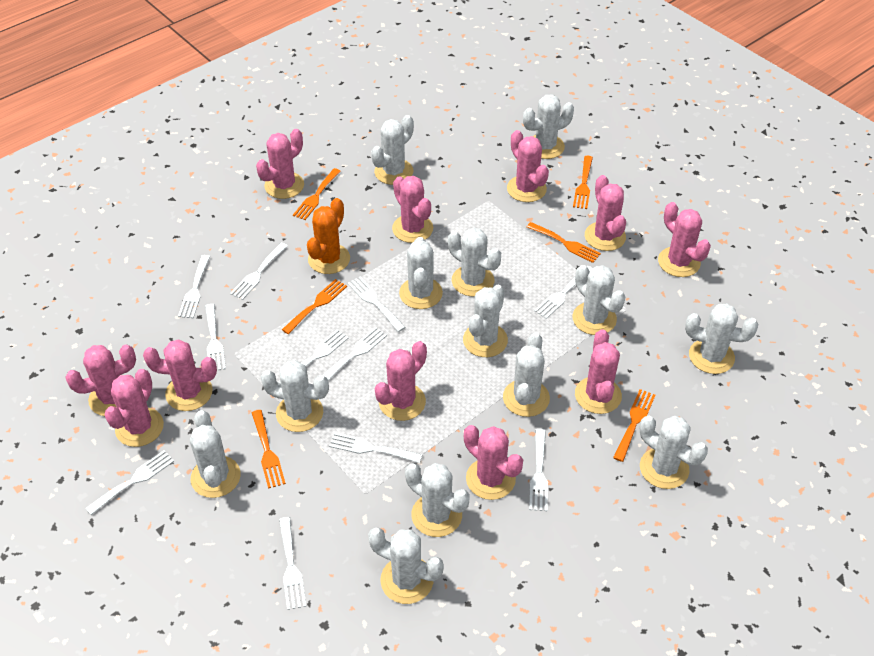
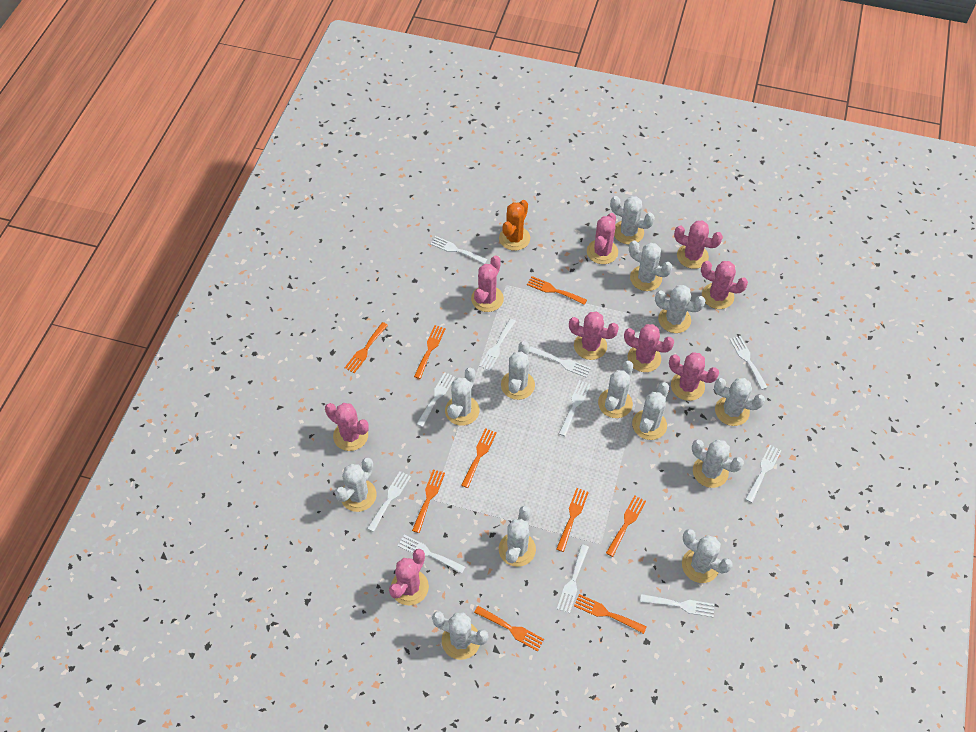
orange fork: [252,410,286,489] [282,279,347,334] [293,168,341,220] [527,222,601,263] [573,156,593,209] [613,389,655,462] = 6 -> [344,322,388,373] [412,469,445,533] [414,325,446,379] [461,428,497,488] [474,606,544,651] [527,276,587,305] [556,488,589,552] [574,594,647,634] [606,495,646,557] = 9
pink cactus: [65,345,136,416] [105,369,164,447] [143,339,217,411] [256,129,304,199] [375,341,427,421] [392,176,433,243] [464,425,523,500] [507,130,549,202] [575,329,622,414] [585,175,626,251] [658,202,711,277] = 11 -> [325,403,369,451] [389,549,429,606] [471,256,504,312] [569,312,619,360] [587,213,618,264] [624,324,674,372] [669,352,719,401] [674,221,723,269] [701,261,748,309] = 9

